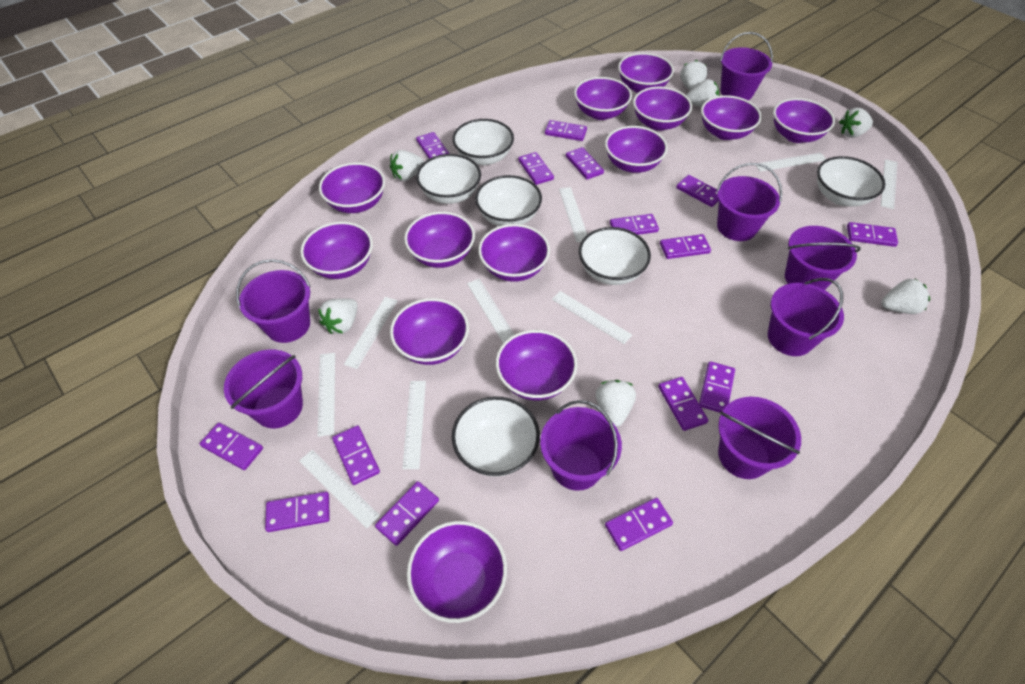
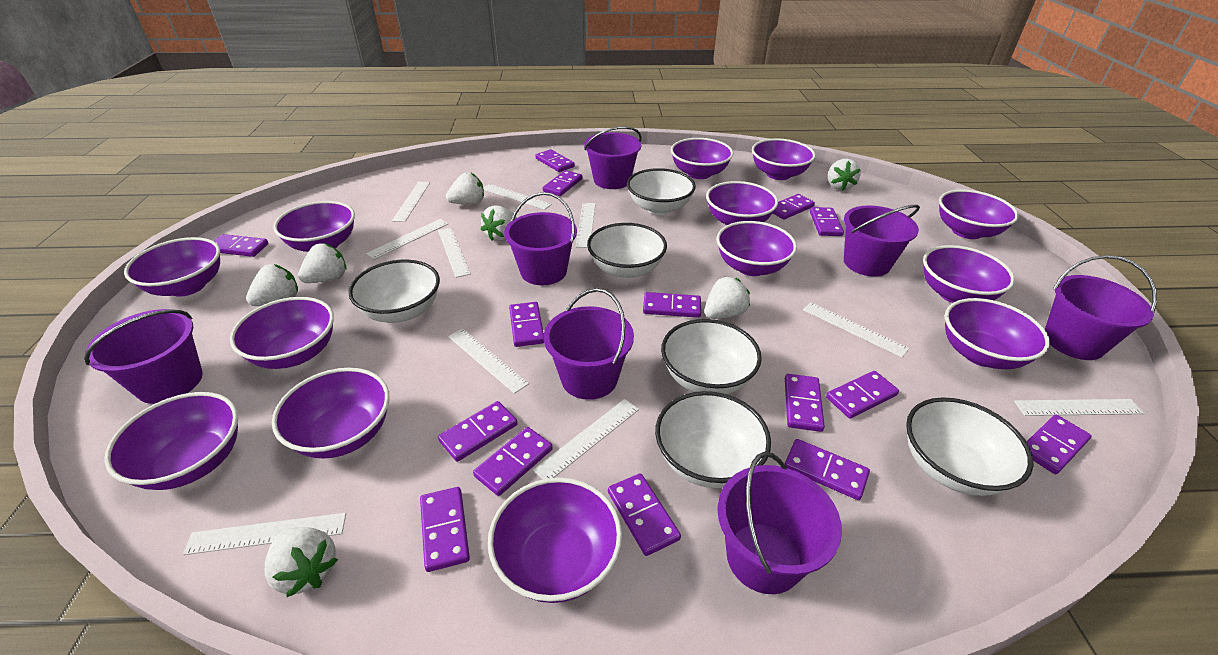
purple bucket: [224,350,303,428] [236,259,311,343] [540,400,622,491] [716,163,782,241] [718,397,801,479] [720,32,773,100] [768,278,844,356] [785,226,861,290] = 8 -> [84,309,203,404] [504,192,577,285] [544,288,634,400] [584,126,642,189] [717,452,842,594] [844,205,920,277] [1045,255,1157,360] = 7
white ruler: [299,450,380,528] [318,353,335,437] [344,297,398,369] [402,381,426,469] [467,279,514,343] [552,291,632,344] [559,187,587,242] [756,153,826,172] [881,159,897,209] = 9 -> [183,513,346,555] [366,219,448,260] [392,182,430,222] [438,228,471,278] [448,329,529,394] [483,184,552,210] [533,399,639,479] [576,203,596,248] [803,302,909,357] [1014,399,1144,416] = 10

